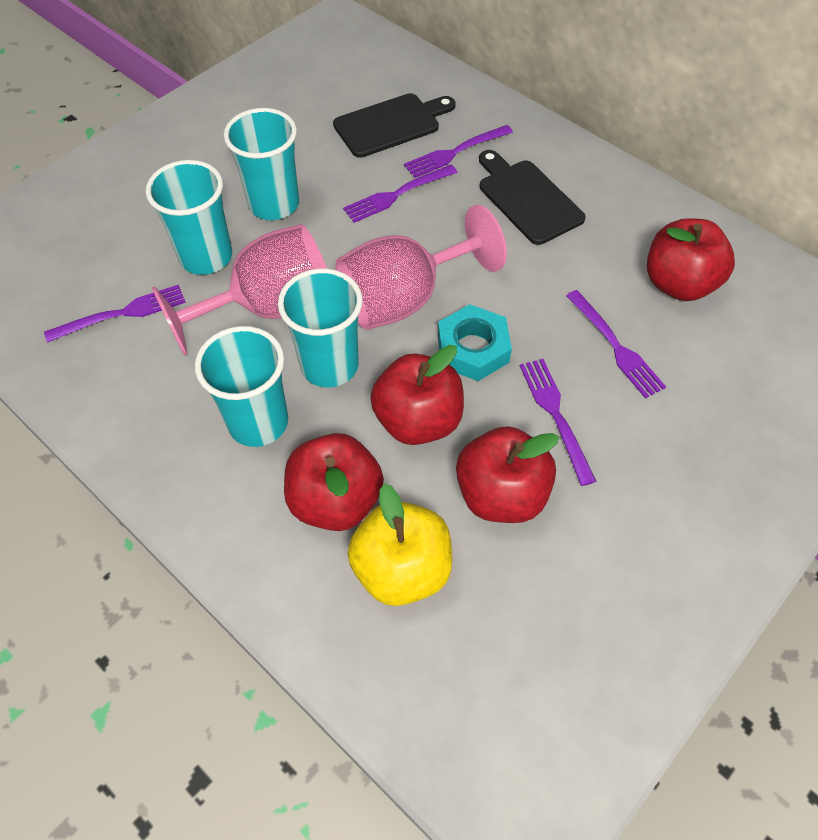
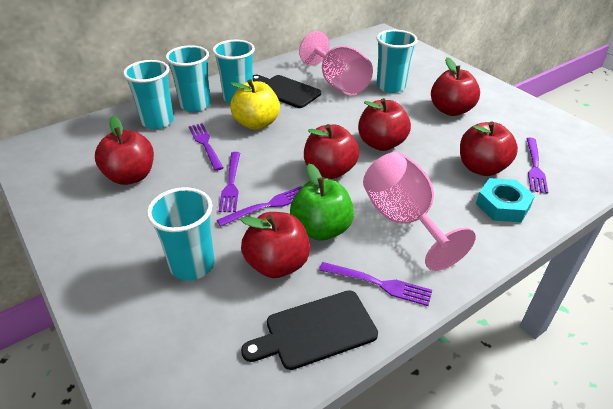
green apple: none = 0 -> [290,164,354,241] = 1
red apple: [284,433,384,531] [370,345,464,445] [456,426,559,523] [647,218,735,301] = 4 -> [95,116,154,185] [241,212,310,278] [304,124,359,179] [358,98,411,151] [431,57,480,116] [460,122,518,176] = 6
turquoise cup: [145,160,232,275] [195,326,288,447] [224,108,299,220] [278,268,363,387] = 4 -> [123,60,174,129] [147,187,215,281] [166,45,211,112] [212,40,255,103] [377,30,417,93] = 5

